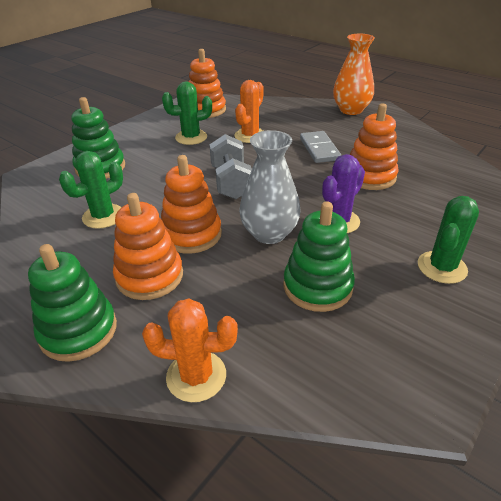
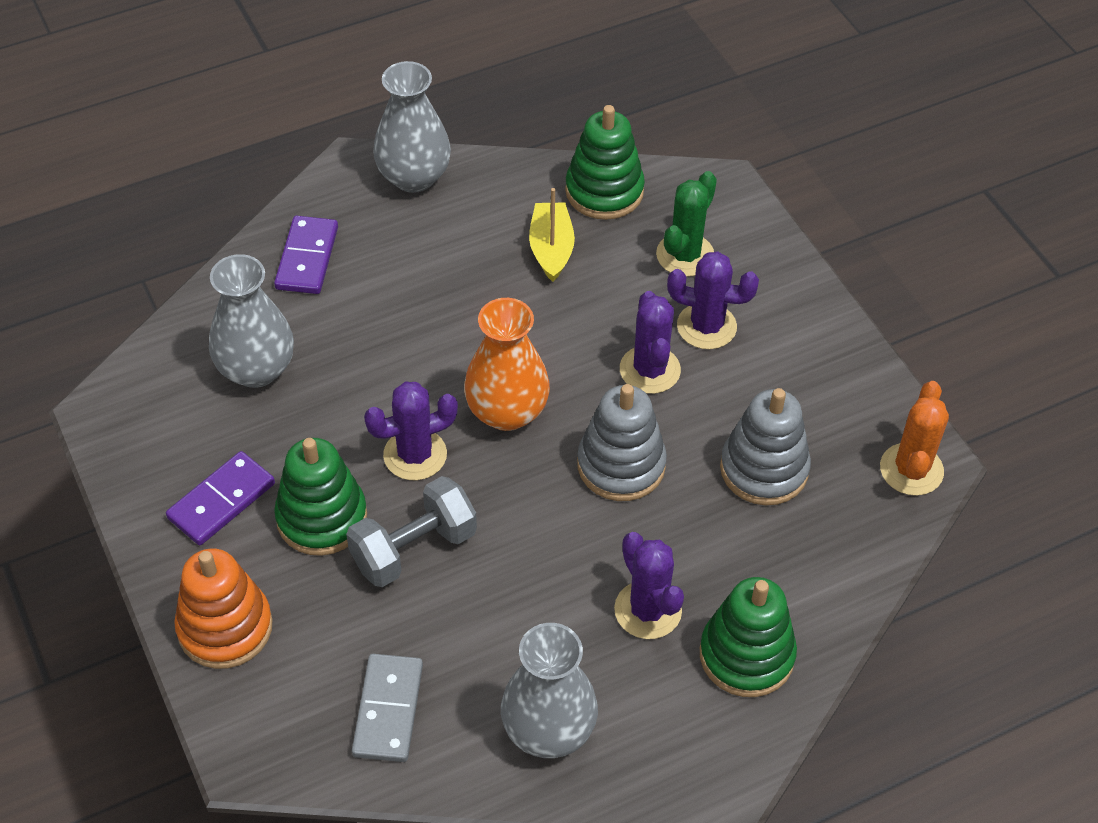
green cactus: [59,151,123,229] [162,81,212,145] [418,196,479,284] = 3 -> [656,171,717,277] = 1
grey stacking toy: none = 0 -> [577,384,667,501] [720,388,811,505] = 2
grey vase: [239,130,300,244] = 1 -> [209,254,294,388] [373,61,451,193] [501,623,598,758] = 3
orange cactus: [142,298,238,402] [234,80,264,143] = 2 -> [880,381,949,496] = 1
orange stacking toy: [113,193,183,300] [161,155,222,254] [188,49,226,118] [350,103,399,190] = 4 -> [174,548,273,669] = 1
purple cactus: [322,154,365,233] = 1 -> [364,382,458,480] [614,532,684,639] [620,291,681,394] [667,251,759,349] = 4
purple domino: none = 0 -> [166,451,275,545] [274,216,338,294] = 2
yellow boat: none = 0 -> [529,188,575,282] = 1

